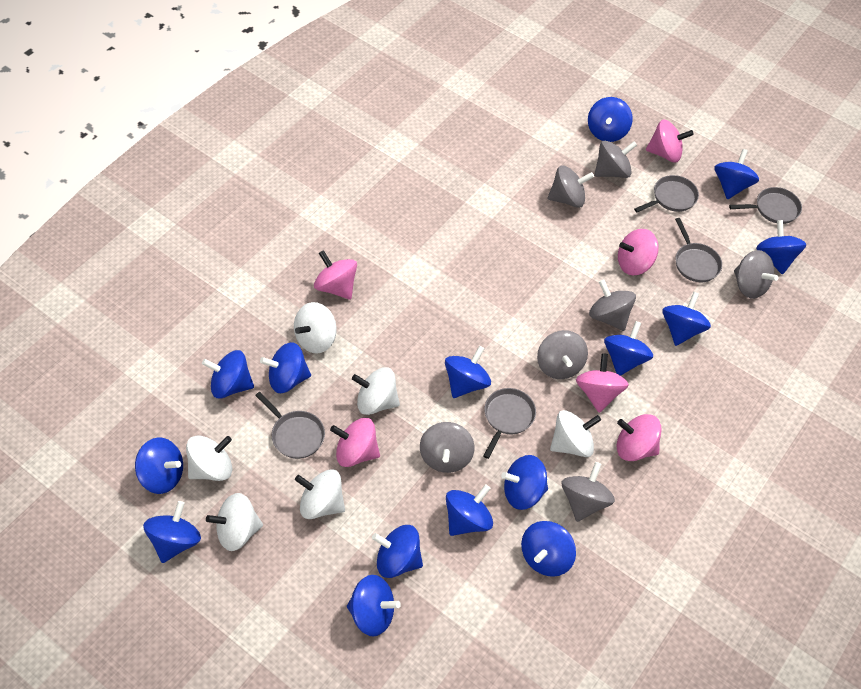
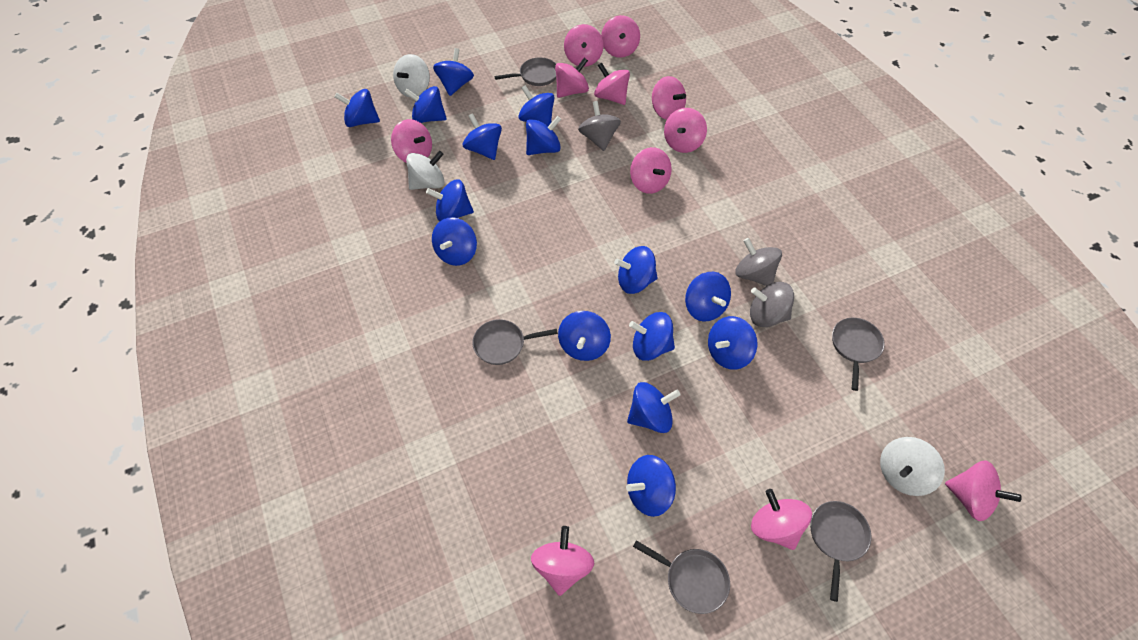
grey spinning top: [420,422,474,473] [537,330,588,379] [548,166,594,208] [562,462,615,522] [589,279,636,331] [594,141,637,178] [734,250,778,299] = 7 -> [578,101,621,151] [735,238,782,286] [750,282,794,327] = 3
pink spinning top: [314,250,357,300] [330,418,380,467] [576,353,629,413] [617,414,662,461] [618,229,659,275] [646,120,694,162] = 6 -> [391,119,432,163] [531,526,595,596] [555,58,589,98] [564,24,604,67] [594,62,630,105] [601,15,640,58] [630,147,672,194] [652,76,686,120] [664,108,707,153] [751,489,812,550] [945,460,1022,521] = 11
white spinning top: [186,436,232,481] [206,493,263,551] [294,302,337,354] [295,469,345,519] [352,367,400,415] [550,410,601,457] = 6 -> [393,54,430,97] [406,151,445,190] [880,437,945,496] = 3

